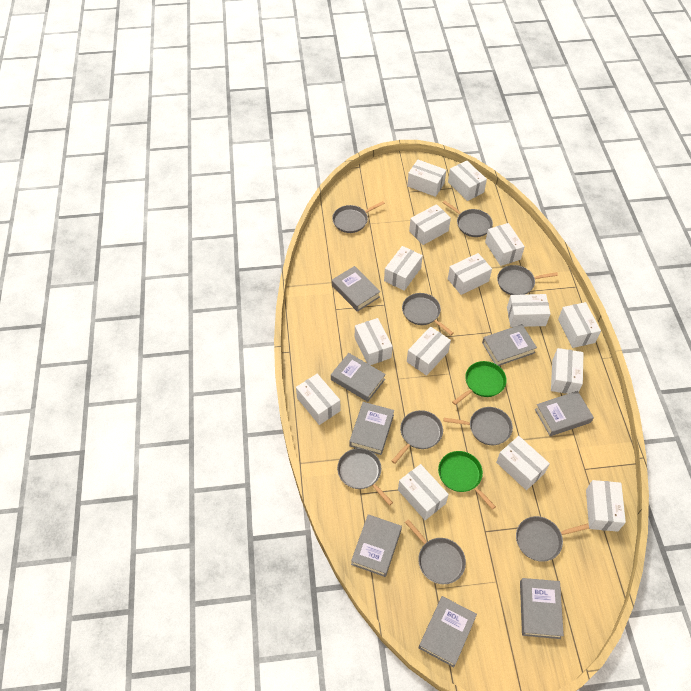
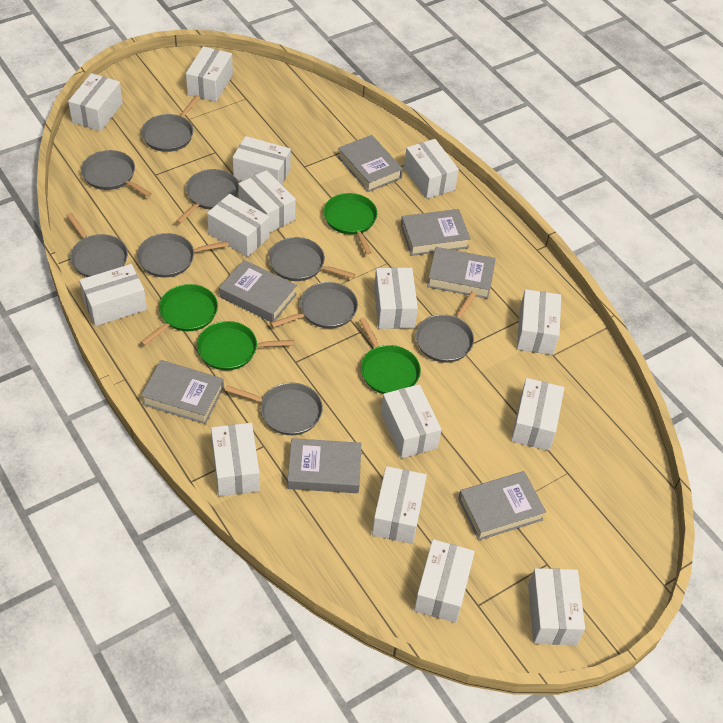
green pan: [438,451,496,510] [452,361,507,405] = 2 -> [140,284,218,346] [197,321,294,370] [323,193,377,255] [359,317,421,394] = 4
grey book: [331,353,386,402] [332,266,380,312] [349,402,394,455] [351,514,402,577] [419,596,477,667] [482,324,537,366] [520,578,564,639] [535,391,594,436] = 8 -> [141,360,224,424] [219,260,297,322] [287,438,361,493] [338,135,403,192] [401,209,471,256] [427,247,496,299] [458,471,546,540] = 7

